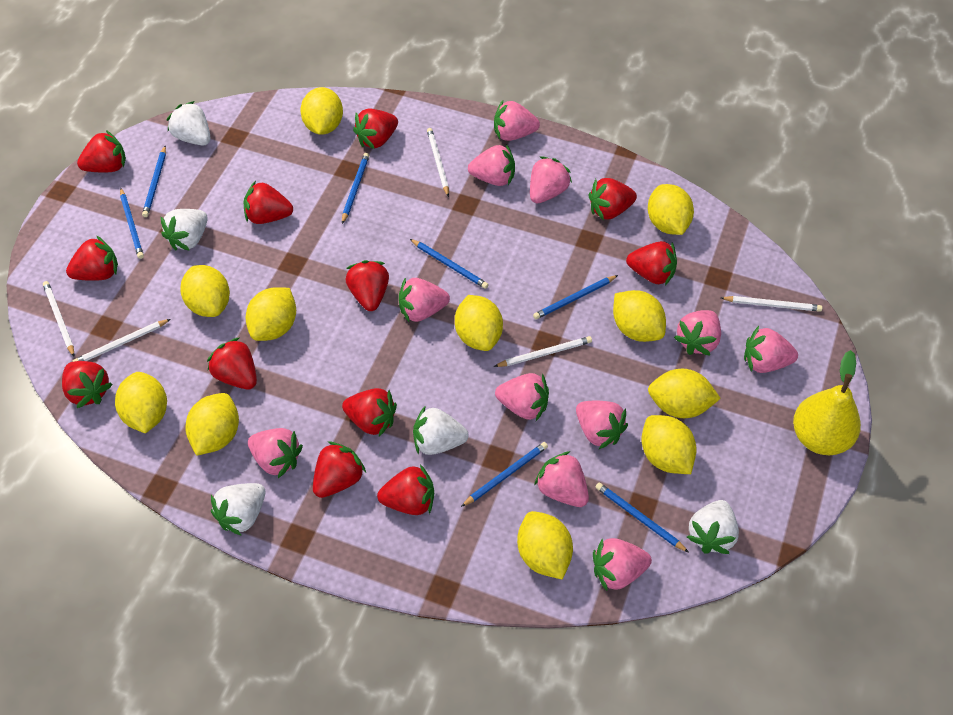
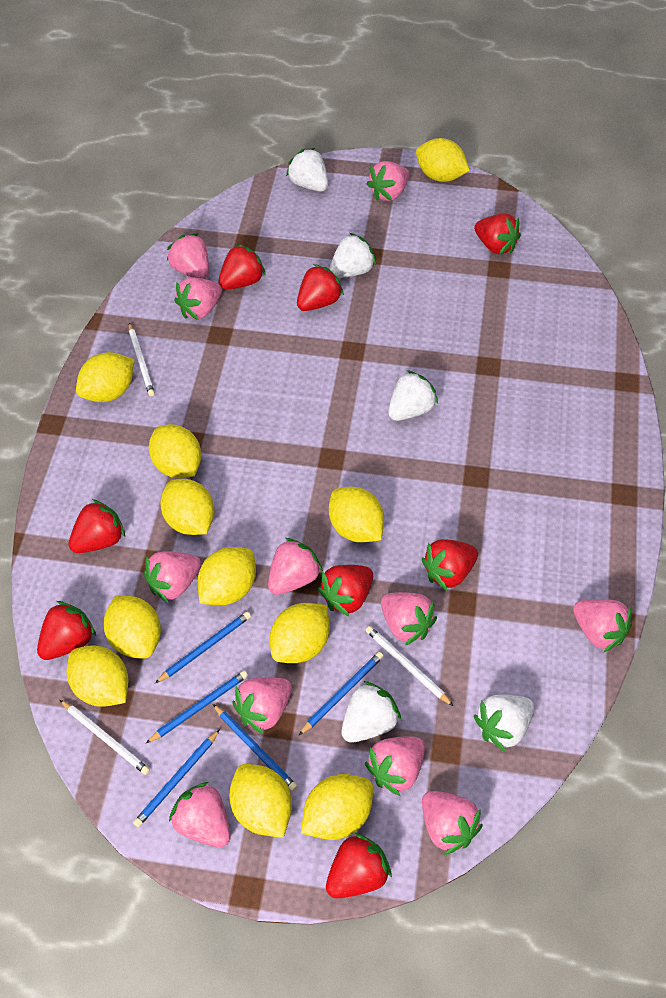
blue pencil: [120,188,144,259] [142,145,166,217] [342,153,369,224] [410,239,489,289] [461,442,548,507] [533,275,618,319] [596,483,689,553] = 7 -> [133,729,220,827] [146,671,248,743] [155,612,251,683] [213,704,297,791] [299,652,383,735] = 5
red strawberry: [62,361,113,408] [66,235,118,281] [77,130,126,172] [207,337,257,389] [244,181,293,224] [313,442,366,498] [342,388,397,437] [345,260,389,311] [353,109,398,149] [377,464,434,515] [588,178,637,220] [626,241,677,285] = 12 -> [37,601,96,660] [69,499,125,553] [218,244,266,290] [297,264,344,311] [318,565,373,616] [326,832,392,898] [422,539,478,590] [474,213,521,255] = 8
white pencil: [43,281,74,357] [73,319,171,362] [427,128,449,197] [494,336,592,367] [721,296,823,312] = 5 -> [60,700,150,775] [129,323,155,396] [366,626,453,706] = 3
yellow pear: [793,350,861,455] = 1 -> none = 0

